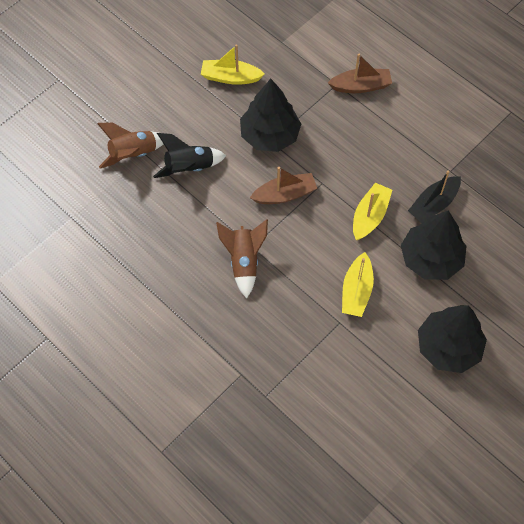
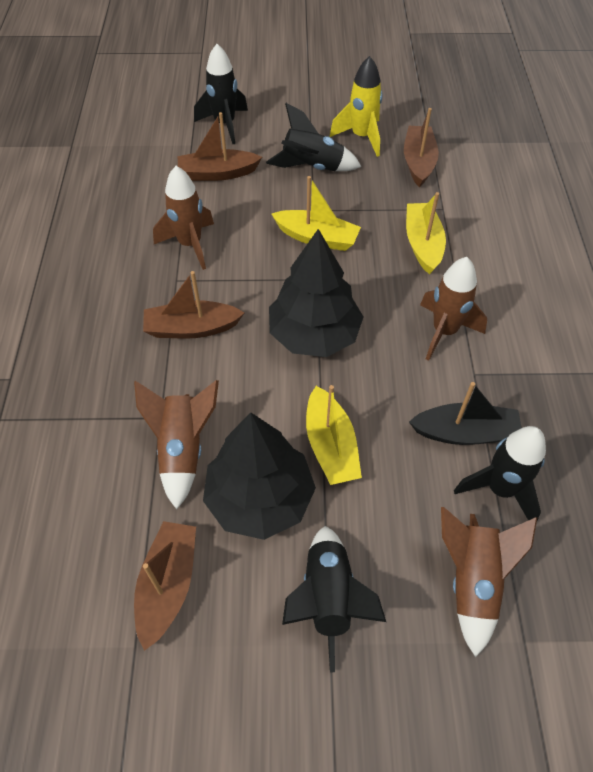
black rocket: [153,133,226,178] = 1 -> [194,44,248,144] [266,103,361,171] [282,526,386,672] [454,426,546,521] = 4
black tree: [240,79,301,152] [401,210,467,280] [418,305,487,373] = 3 -> [203,412,316,540] [269,229,363,357] = 2
brown boat: [250,167,317,204] [328,54,392,93] = 2 -> [134,521,196,651] [143,271,244,338] [177,112,262,181] [404,108,439,187] = 4
brown rocket: [97,122,163,168] [216,219,268,298] = 2 -> [134,380,219,509] [153,166,214,270] [420,257,487,361] [441,507,537,657] = 4
yellow rocket: none = 0 -> [330,56,383,157] = 1

